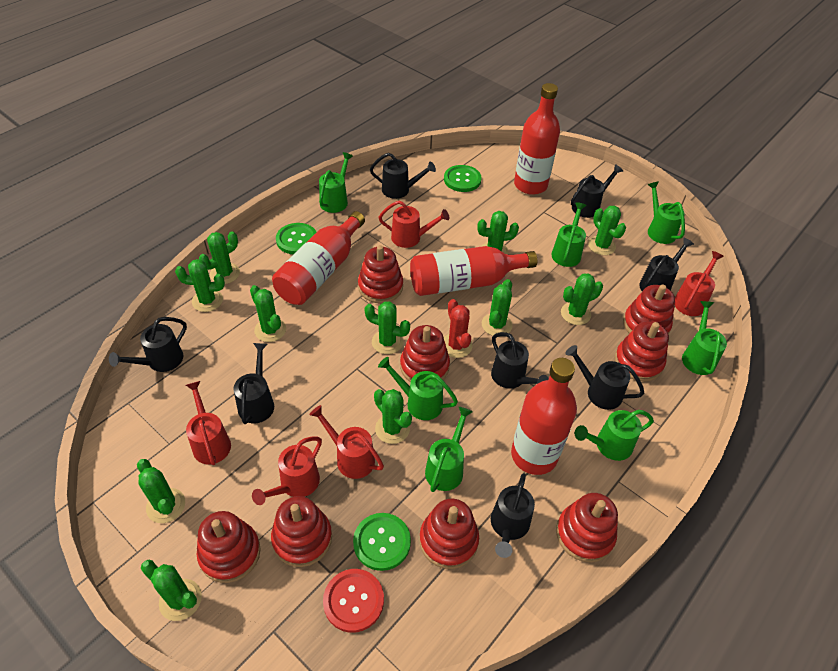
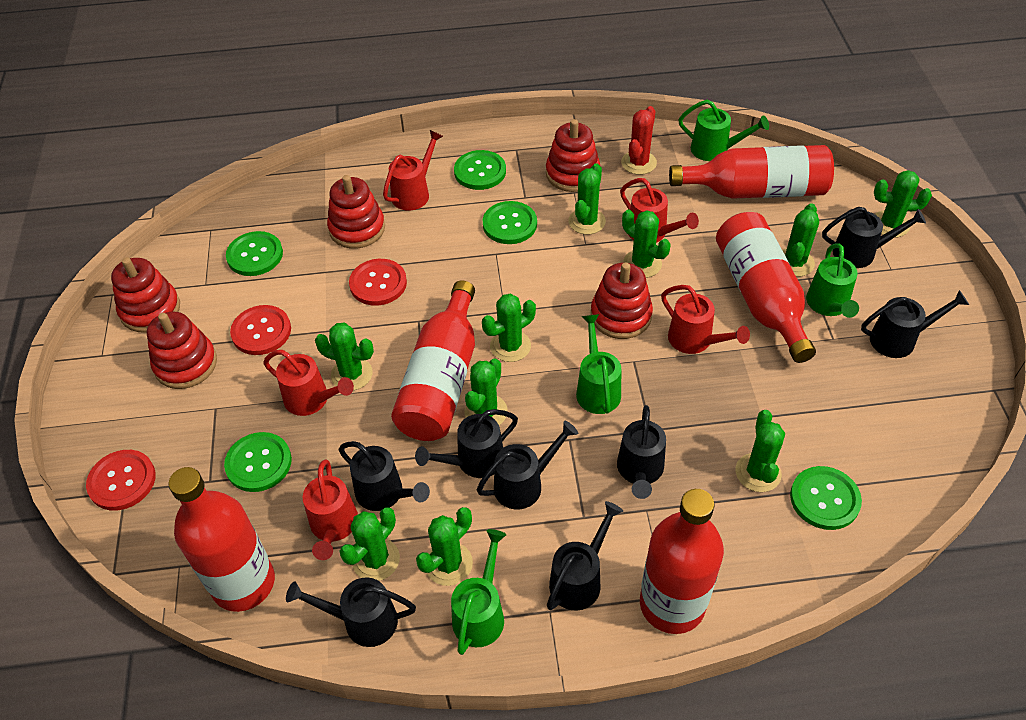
green button: [276,223,316,254] [353,513,411,571] [444,165,482,192] = 3 -> [224,432,292,492] [226,231,283,276] [454,150,506,190] [483,201,537,244] [790,466,862,530] = 5
green cactus: [137,459,185,523] [141,560,202,621] [175,259,225,312] [199,231,240,284] [250,285,286,342] [364,301,410,354] [374,389,412,444] [477,211,519,254] [482,279,512,336] [561,273,603,325] [588,206,626,255] = 11 -> [315,323,374,391] [339,508,400,581] [416,507,473,586] [464,358,508,425] [482,294,536,362] [568,163,606,235] [622,209,670,278] [736,410,785,492] [782,203,819,277] [874,170,932,238] = 10
green watering can: [319,152,353,213] [378,357,458,420] [425,407,473,492] [552,202,587,267] [574,410,654,461] [647,181,685,244] [682,301,727,375] = 7 -> [451,529,507,655] [576,314,621,414] [678,100,769,161] [806,244,859,318] = 4
red bottle: [272,211,365,305] [410,246,537,296] [511,358,577,475] [514,83,560,195] = 4 -> [168,467,275,612] [391,280,475,441] [640,489,724,634] [669,145,834,199] [716,212,816,363] = 5
red button: [323,569,384,633] = 1 -> [86,450,156,510] [230,305,291,355] [349,259,407,306] = 3
red stacking toy: [197,511,261,583] [271,496,332,567] [358,245,403,303] [400,325,450,382] [419,499,479,569] [556,493,618,562] [615,321,669,382] [623,284,675,334] = 8 -> [111,257,180,333] [147,312,217,389] [327,175,385,249] [546,119,600,192] [591,262,653,339] = 5

